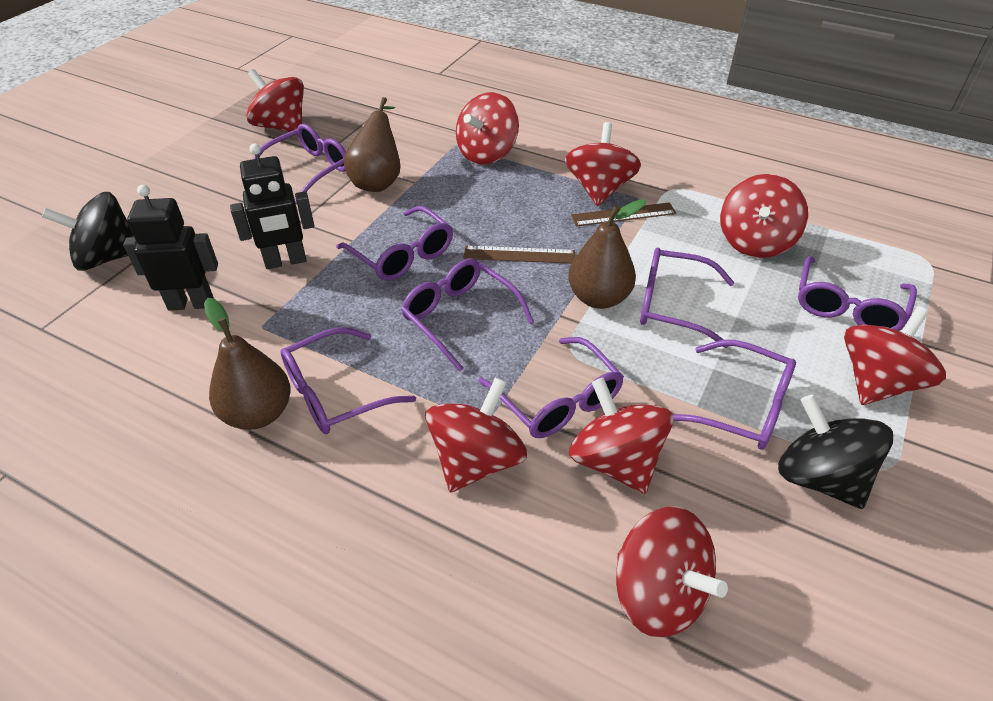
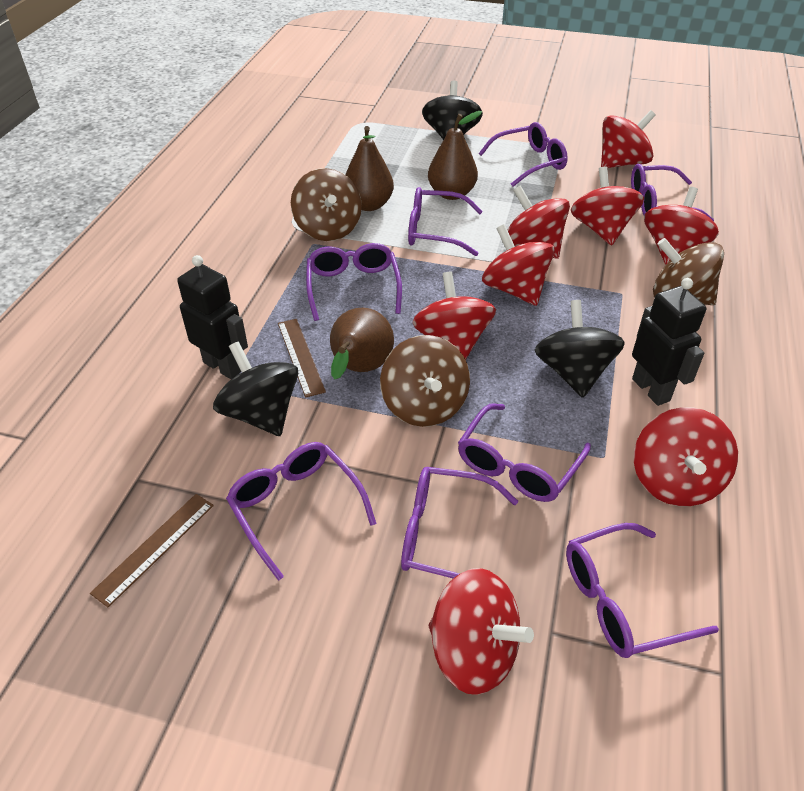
black spinning top: [42,192,134,271] [778,395,893,509] = 2 -> [213,342,299,436] [422,80,483,140] [535,300,625,398] = 3
brown spinning top: none = 0 -> [291,168,362,241] [380,335,470,427] [653,238,724,305] = 3

